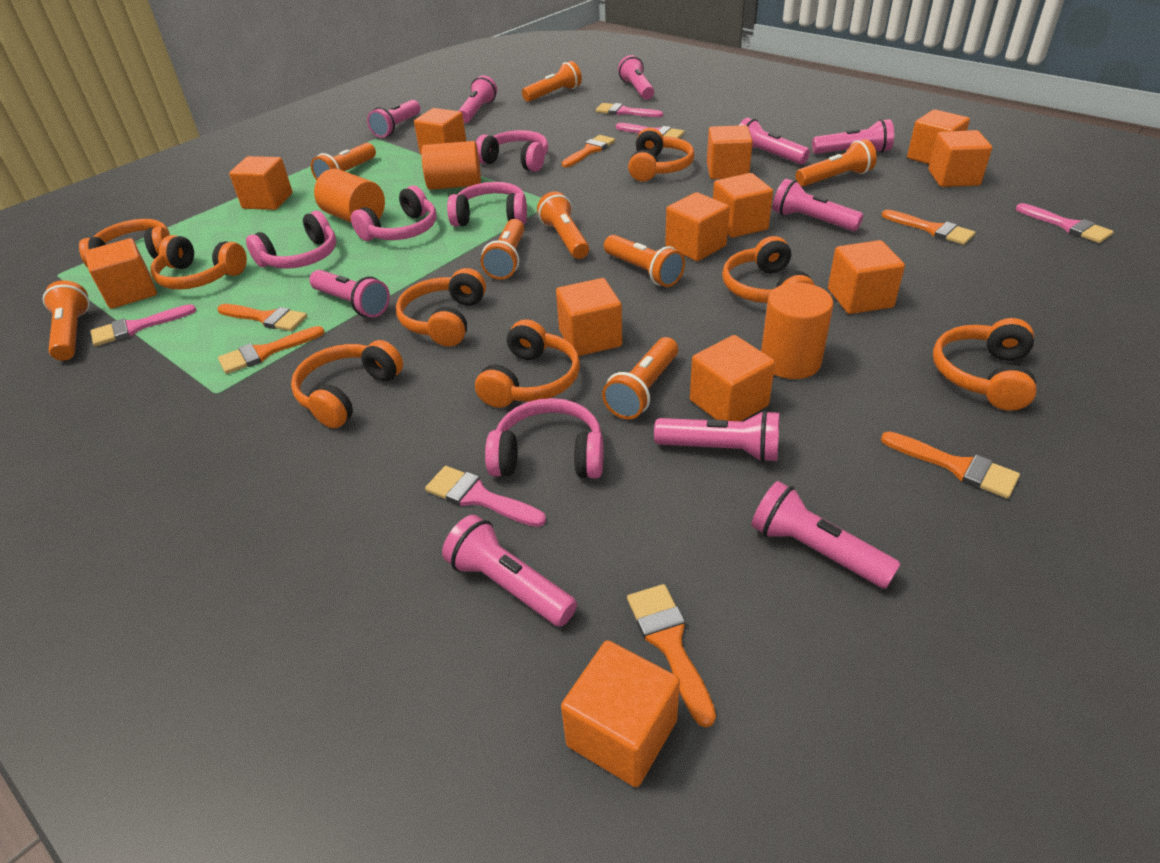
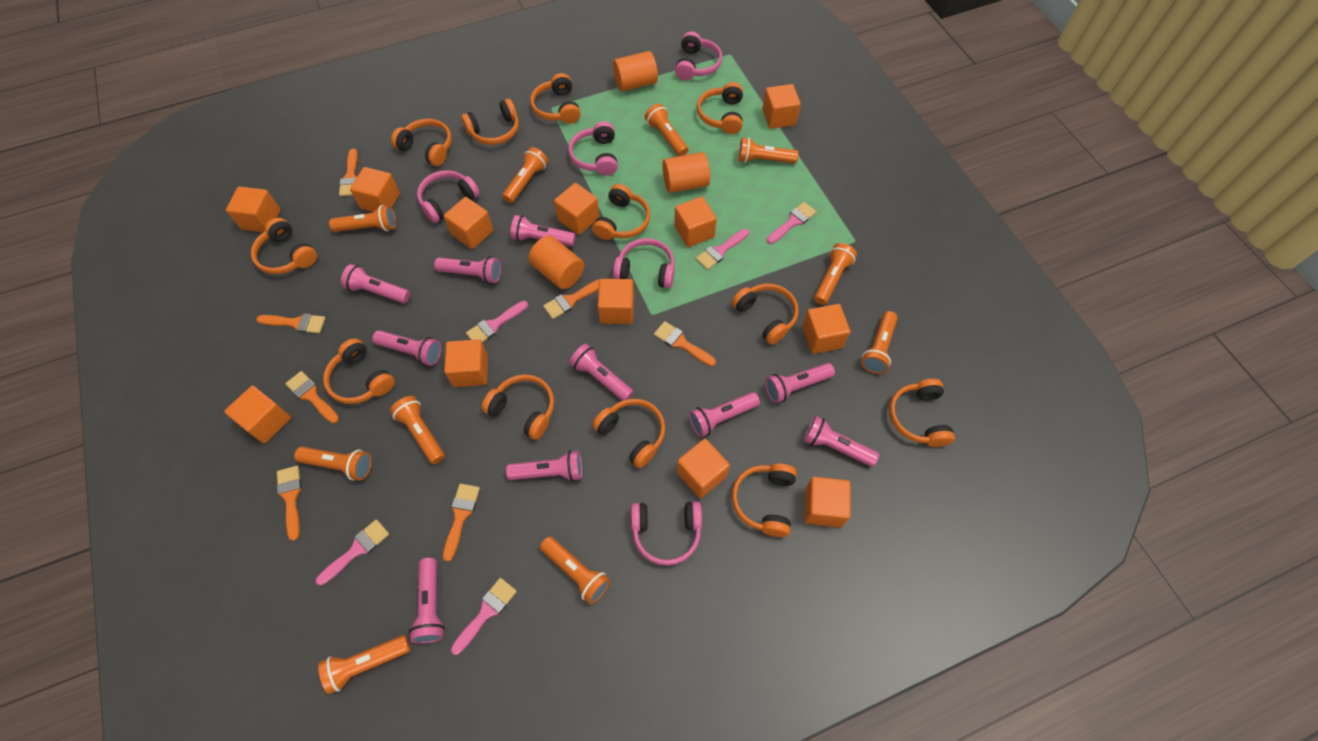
orange brush: [218,304,307,331] [218,326,325,374] [562,135,615,167] [627,584,716,727] [881,431,1020,498] [882,210,975,245] = 6 -> [256,313,326,333] [277,466,302,541] [285,371,339,424] [339,149,358,196] [443,484,480,562] [543,279,600,319] [654,321,716,367] = 7
orange flashlight: [43,280,90,361] [311,143,376,180] [481,219,524,280] [522,61,582,102] [537,191,589,259] [602,337,678,419] [604,235,685,287] [796,139,877,187] = 8 -> [294,447,372,481] [318,635,410,694] [329,205,396,232] [390,396,445,464] [502,147,548,203] [540,536,611,605] [645,104,688,156] [738,137,799,163] [814,243,857,305] [861,311,898,374] = 10
orange headphones: [79,219,170,268] [150,235,247,290] [291,340,403,428] [396,268,486,347] [475,319,580,408] [628,128,694,182] [722,236,815,303] [933,318,1037,411] = 8 -> [251,218,317,274] [323,338,395,404] [391,119,452,166] [461,99,519,145] [482,374,554,440] [530,73,581,124] [592,184,650,240] [592,399,665,468] [697,82,743,134] [732,284,799,345] [732,464,797,537] [889,379,955,447] = 12

